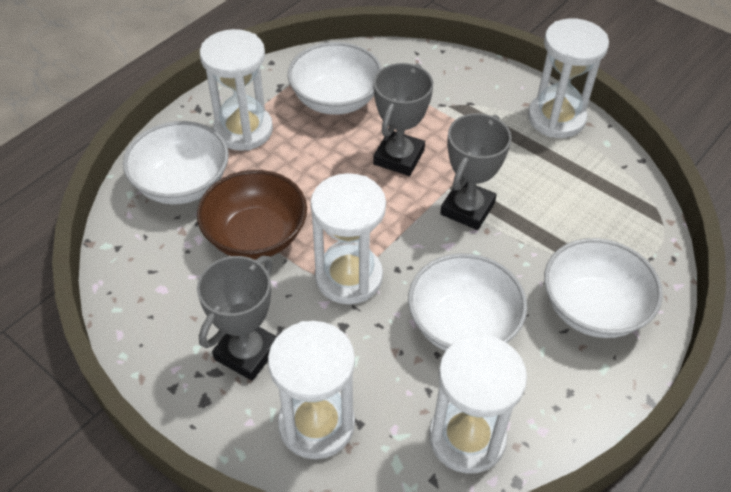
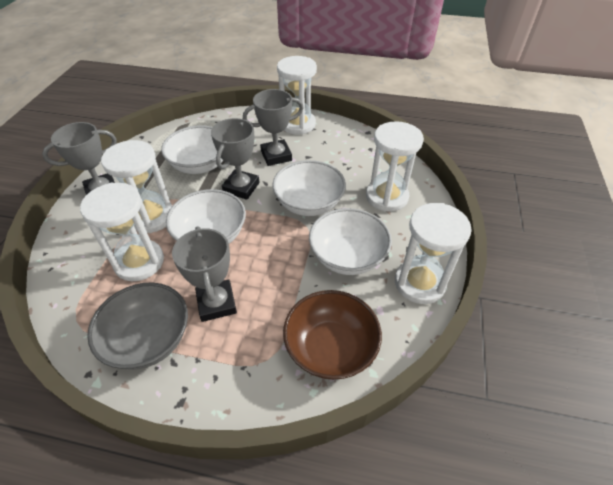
grey bowl: none = 0 -> [87,282,188,370] = 1
grey trophy: [197,256,277,381] [373,63,433,176] [440,113,511,230] = 3 -> [42,122,117,195] [172,226,237,322] [211,118,259,200] [243,89,304,166] = 4

